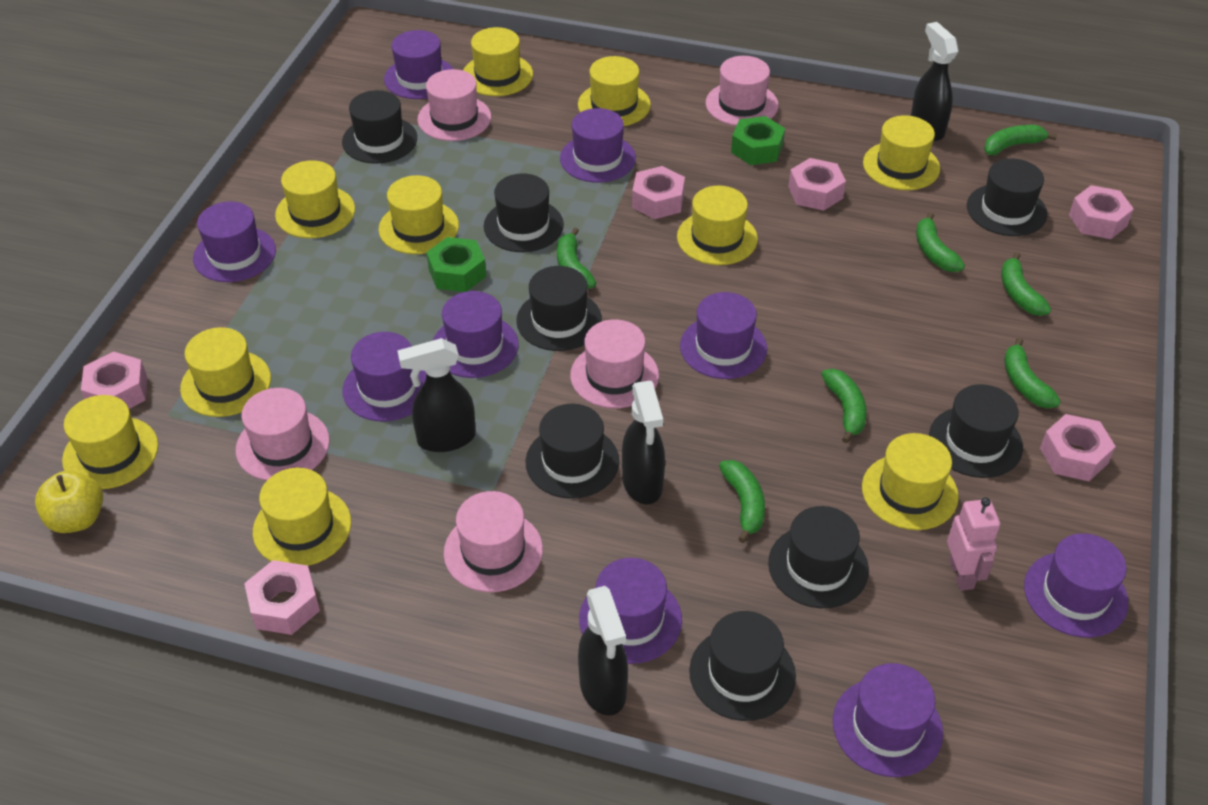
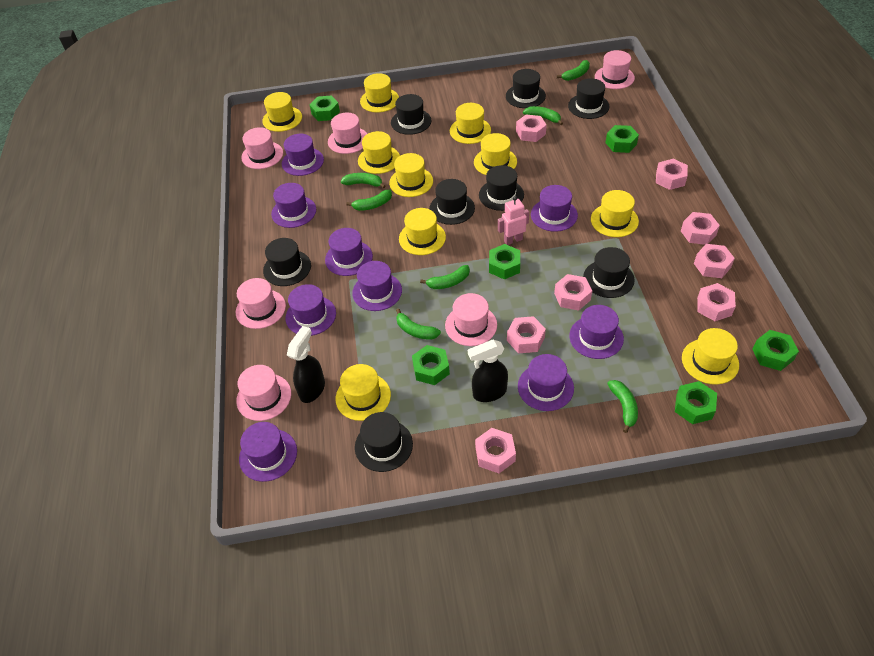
black spray bottle: [397,338,476,452] [578,586,628,716] [622,381,665,504] [911,22,959,141] = 4 -> [287,326,325,403] [468,340,508,402] = 2
green nut: [426,237,486,292] [731,116,785,165] = 2 -> [309,96,340,121] [412,345,450,385] [489,244,520,280] [606,125,639,153] [675,381,717,424] [753,330,799,371] = 6
pink hat: [236,388,330,481] [417,69,491,141] [444,491,543,592] [570,319,659,408] [706,56,779,126] = 5 -> [236,278,286,329] [236,365,291,421] [241,127,283,169] [328,113,367,154] [445,293,497,346] [595,50,635,89] = 6
pink nut: [81,351,147,409] [244,560,320,635] [632,166,685,219] [788,158,846,211] [1040,414,1116,481] [1069,185,1134,239] = 6 -> [475,428,516,473] [507,316,546,353] [516,114,547,142] [554,274,592,311] [656,159,688,190] [681,212,720,245] [694,244,735,278] [697,283,736,321] = 8
yellow apple: [35,471,103,533] = 1 -> none = 0

